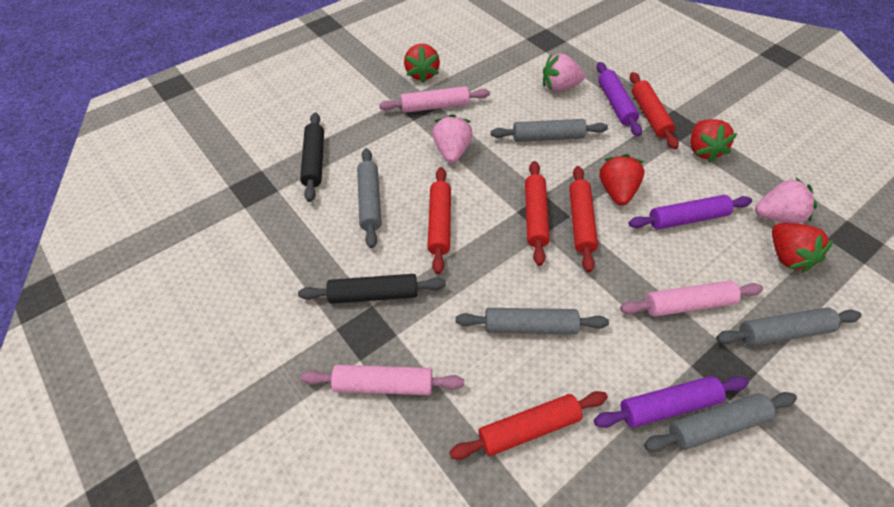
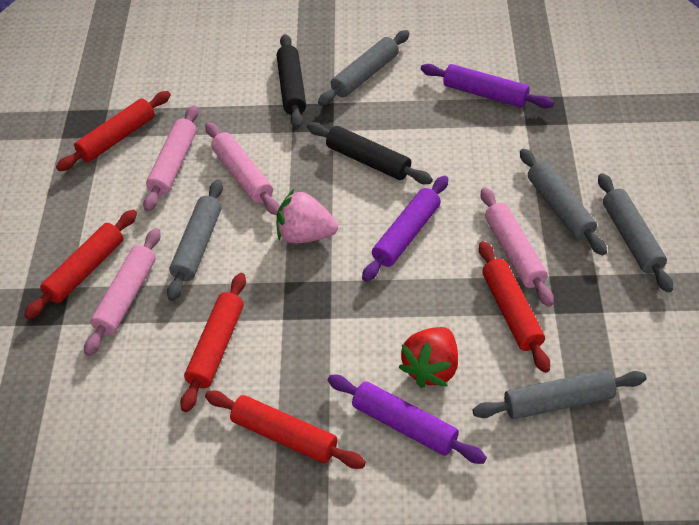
pink rolling pin: [301,365,464,395] [379,86,490,113] [620,281,763,317] = 3 -> [84,228,161,356] [143,105,198,212] [205,122,280,215] [481,188,554,306] = 4
pink strawberry: [432,114,473,163] [543,53,585,92] [755,178,817,224] = 3 -> [277,189,338,244] = 1
red strawberry: [404,43,440,83] [600,154,644,206] [690,119,738,163] [772,223,834,273] = 4 -> [399,327,458,388] = 1

